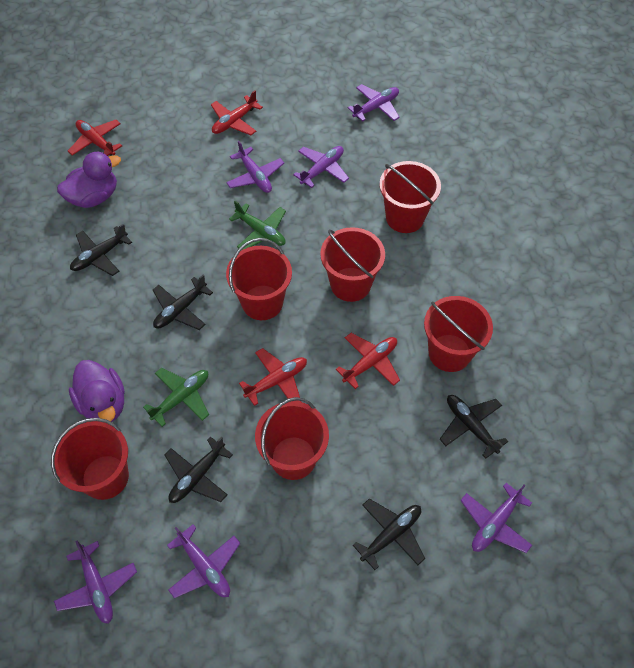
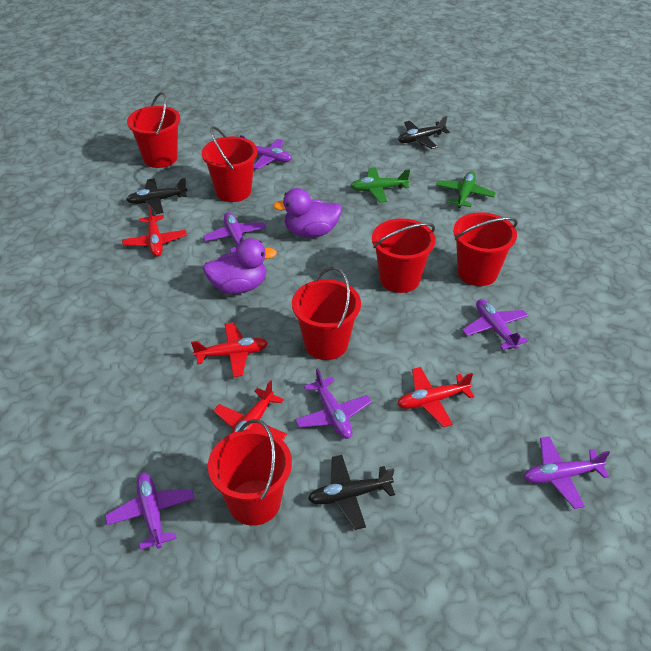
black plane: [70,224,132,276] [153,275,213,330] [165,436,233,503] [353,499,425,570] [440,395,509,459] = 5 -> [126,178,187,214] [308,455,395,530] [398,116,450,149] = 3

